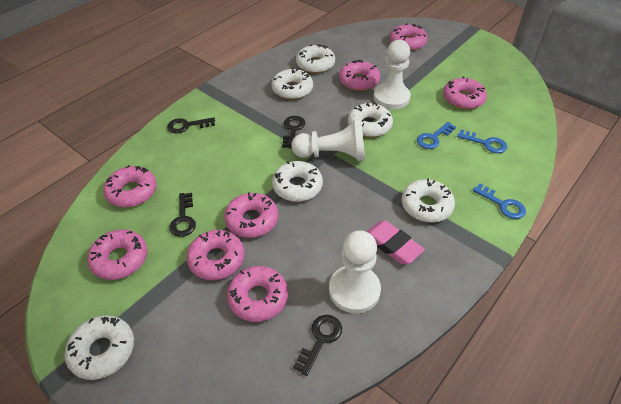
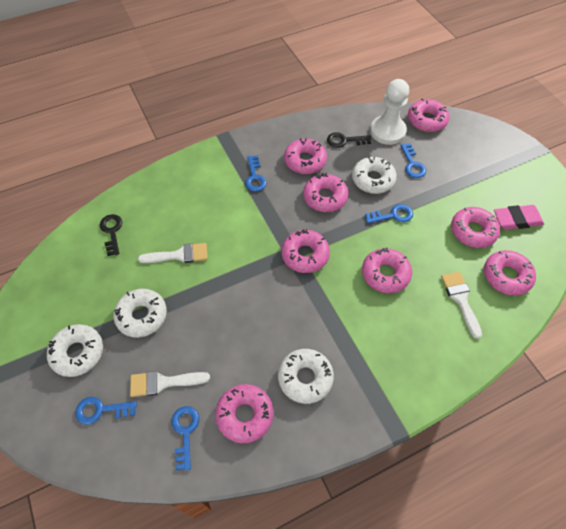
black key: [167,117,215,133] [169,193,196,237] [282,116,305,149] [293,315,342,376] = 4 -> [100,214,122,256] [327,132,371,148] = 2
blue key: [417,122,456,149] [457,130,507,153] [473,184,526,219] = 3 -> [75,397,137,425] [171,406,199,471] [245,155,267,192] [365,204,413,224] [401,143,426,178] = 5
white brush: none = 0 -> [130,371,210,397] [138,243,208,263] [441,272,482,339] = 3
white donut: [65,315,134,380] [272,68,313,99] [272,161,323,202] [296,44,335,73] [348,103,393,137] [401,178,455,223] = 6 -> [47,324,103,377] [113,289,167,338] [278,349,334,404] [352,157,397,194] = 4
white pawn: [292,118,365,161] [329,231,381,313] [373,40,411,109] = 3 -> [370,79,409,145] = 1

